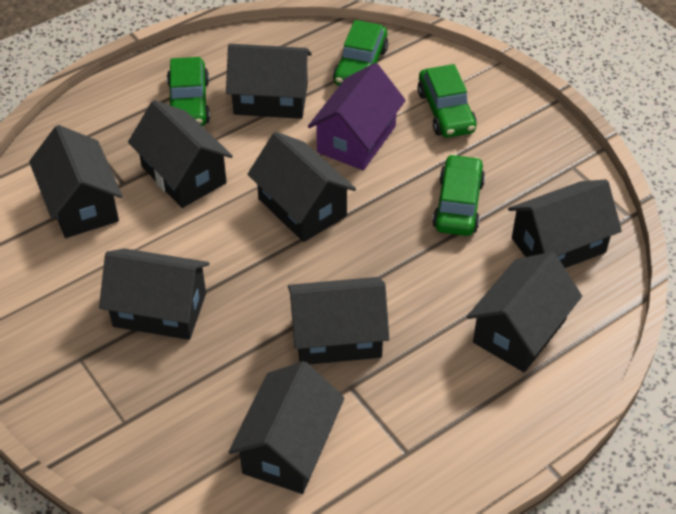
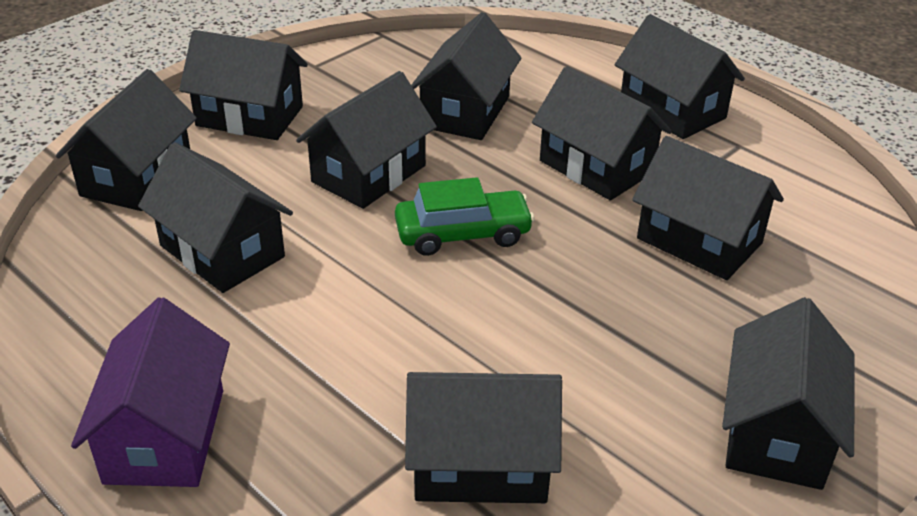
black house: [29,125,123,238] [99,248,210,340] [128,100,233,208] [226,44,312,119] [228,361,345,494] [247,132,356,242] [288,277,389,365] [467,252,582,372] [508,179,622,268] = 9 -> [56,69,197,211] [138,142,293,293] [179,30,308,140] [296,71,437,209] [405,372,562,503] [411,12,521,140] [532,66,672,201] [615,14,745,139] [632,136,784,280] [722,297,855,490] = 10
green car: [167,57,210,126] [333,20,388,86] [417,64,477,138] [432,154,485,236] = 4 -> [395,177,535,256] = 1

